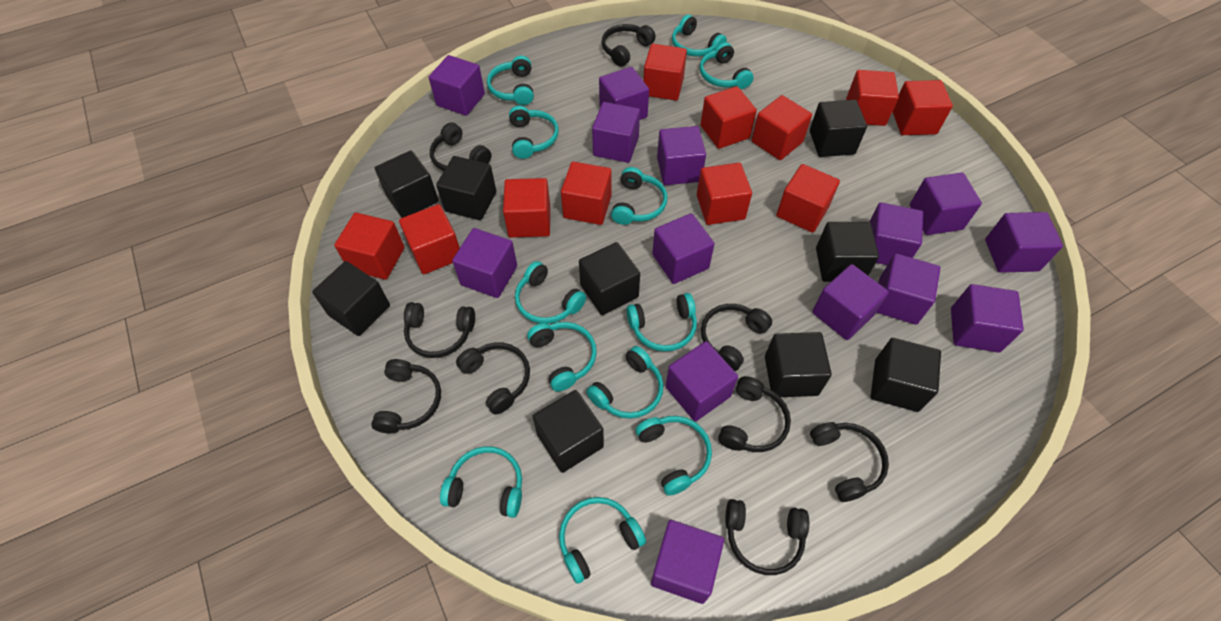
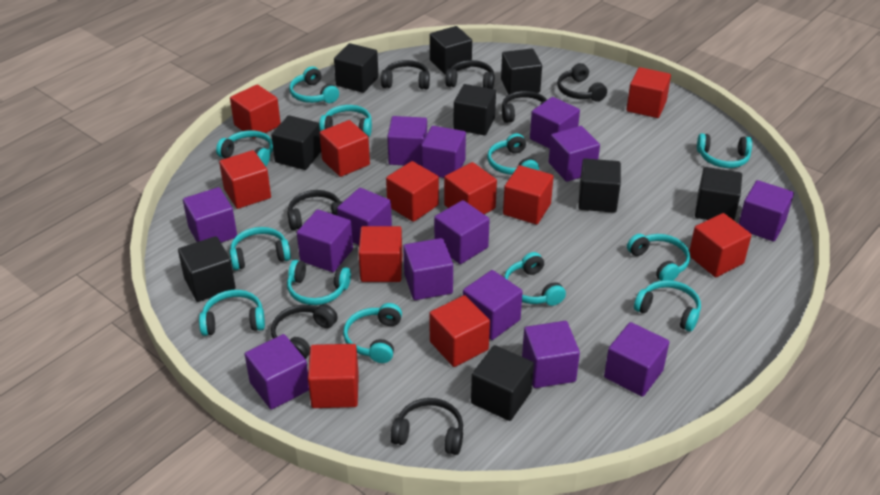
black headphones: [371,359,441,433] [404,302,475,358] [430,122,492,171] [456,343,530,415] [602,24,655,67] [701,304,772,371] [718,376,791,452] [725,499,809,575] [810,422,889,502] = 9 -> [271,304,338,359] [287,190,342,230] [381,60,430,89] [390,398,463,455] [445,60,494,89] [502,91,547,123] [557,63,607,102] = 7

